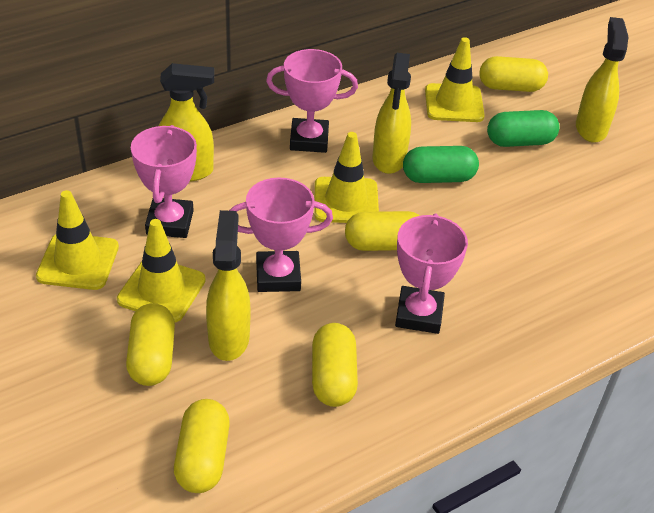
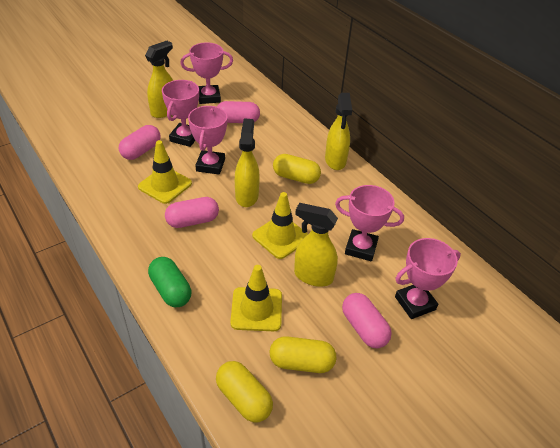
green capsule: [403,146,479,183] [487,110,560,147] = 2 -> [148,257,191,307] = 1
pink capsule: none = 0 -> [119,125,160,160] [165,197,219,228] [217,101,260,123] [342,293,392,348] = 4
pink trophy: [131,125,197,238] [229,177,333,292] [266,49,358,153] [395,214,468,334] = 4 -> [162,80,199,147] [180,43,233,104] [188,106,227,175] [335,185,404,261] [395,238,461,319] = 5
yellow capsule: [126,303,175,386] [174,399,230,493] [312,323,358,407] [345,211,420,251] [479,56,548,92] = 5 -> [216,361,273,422] [270,336,336,373] [273,154,321,184] = 3
yellow traffic cone: [36,190,119,290] [117,219,206,322] [314,132,379,223] [425,37,485,122] = 4 -> [138,140,192,204] [230,265,282,331] [252,192,308,259] = 3

